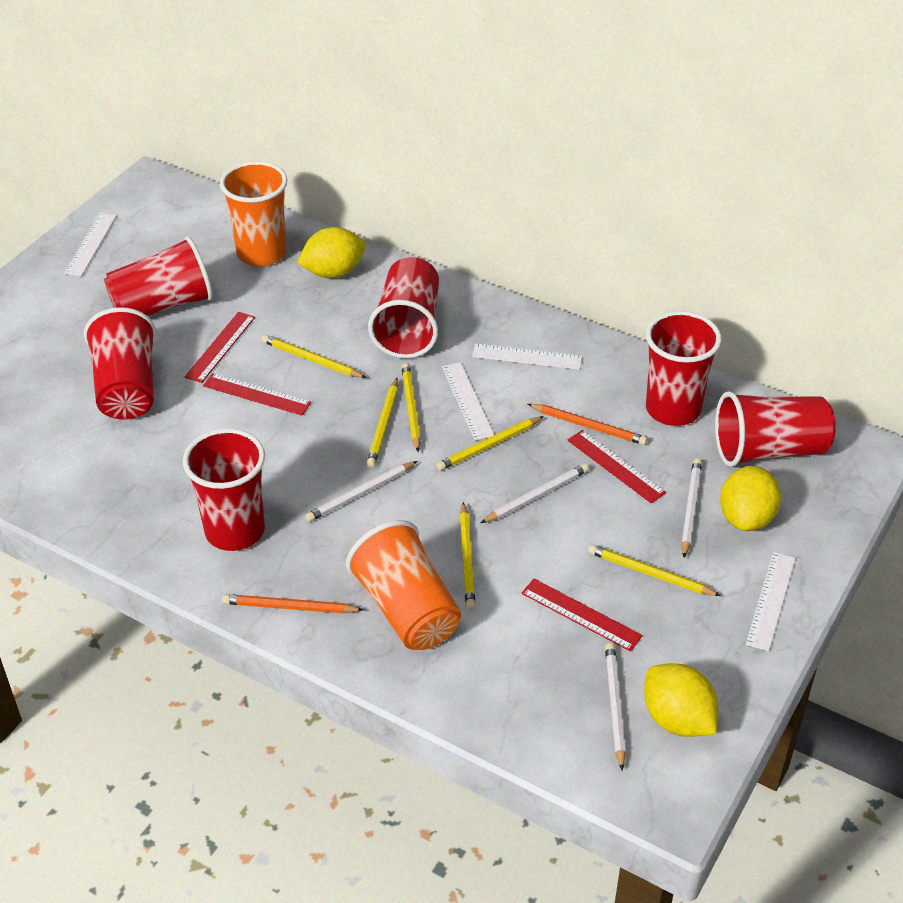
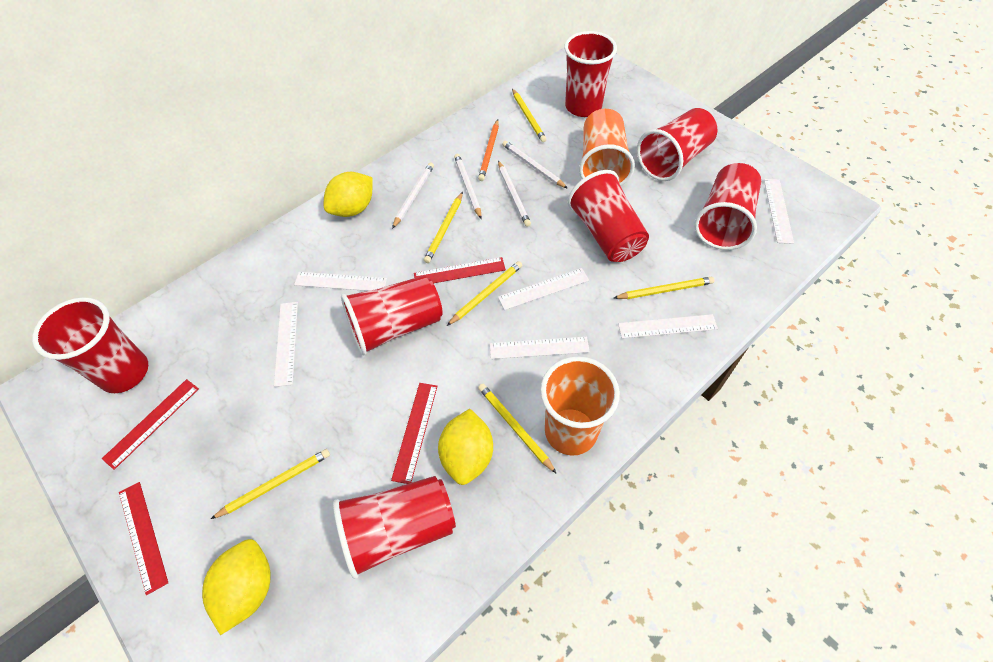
orange pencil: [222,594,364,613] [528,404,647,445] = 2 -> [478,119,499,181] = 1
red cup: [84,307,156,420] [104,236,213,316] [183,429,265,551] [368,257,439,358] [646,311,722,426] [715,391,836,467] = 6 -> [32,297,148,393] [333,476,456,579] [341,276,443,355] [564,31,617,117] [567,170,649,262] [637,108,717,181] [694,163,761,250] = 7
white ruler: [64,213,117,276] [442,362,494,441] [472,344,582,370] [746,552,796,651] = 4 -> [274,302,298,387] [294,272,387,291] [490,337,590,359] [498,268,589,310] [618,314,718,339] [764,179,794,244] = 6

